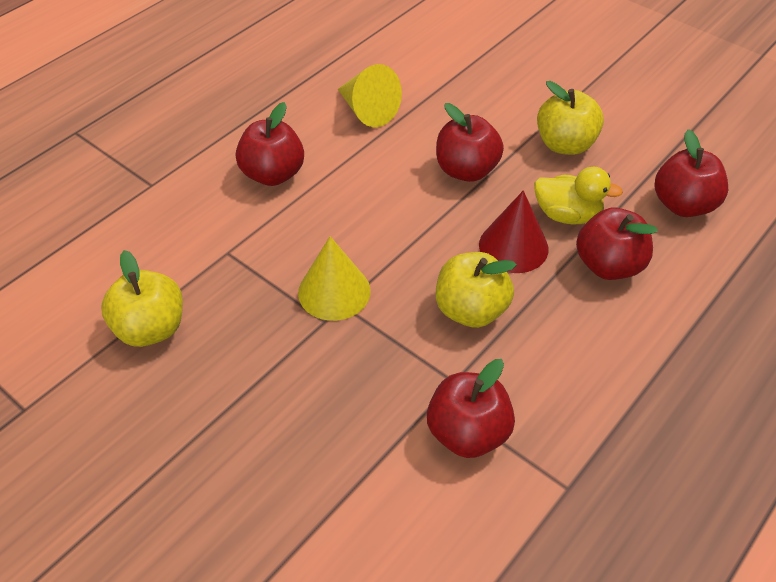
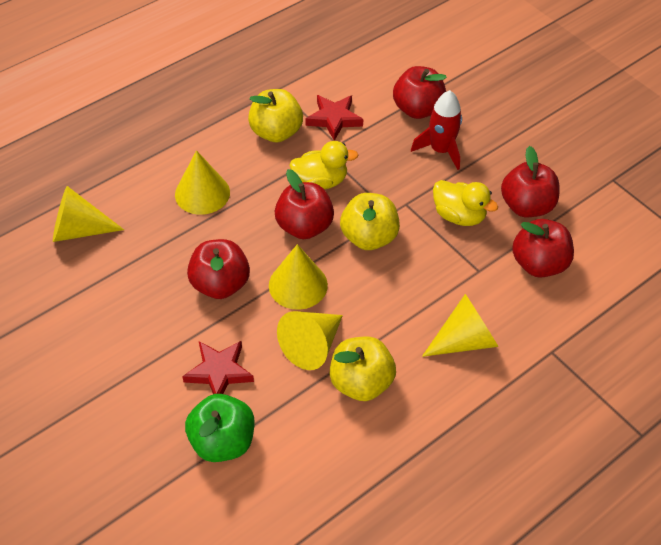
green apple: none = 0 -> [185,394,254,462] = 1
red cone: [479,190,548,273] = 1 -> none = 0
red rocket: none = 0 -> [411,90,462,170] = 1
red star: none = 0 -> [182,341,254,394] [305,95,363,141] = 2
yellow cone: [298,236,371,321] [338,64,402,127] = 2 -> [53,186,124,242] [175,150,230,215] [269,244,328,310] [277,311,343,370] [422,294,499,357] = 5
yellow duck: [534,167,623,225] = 1 -> [289,141,359,190] [433,180,498,226] = 2

